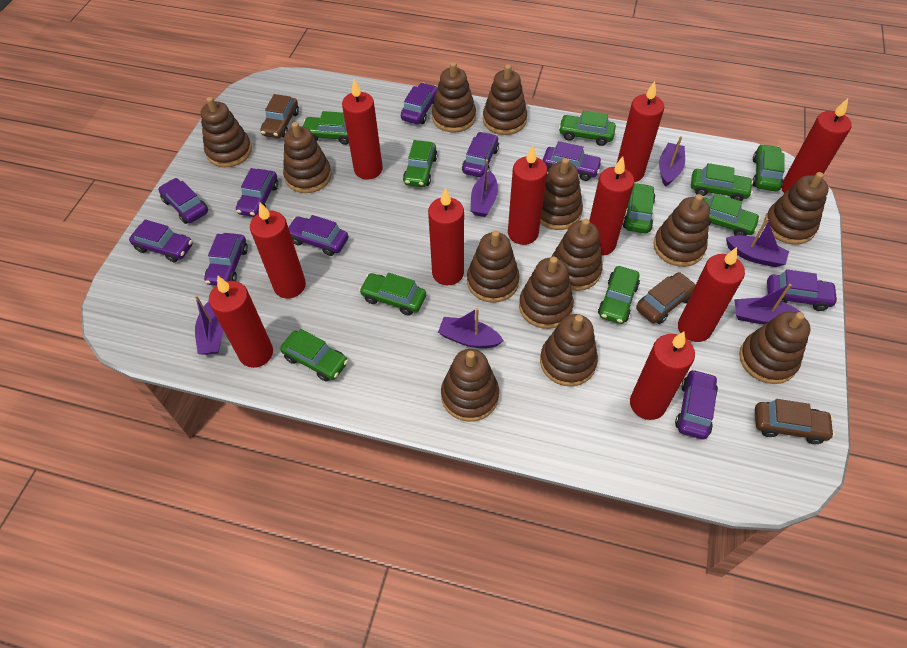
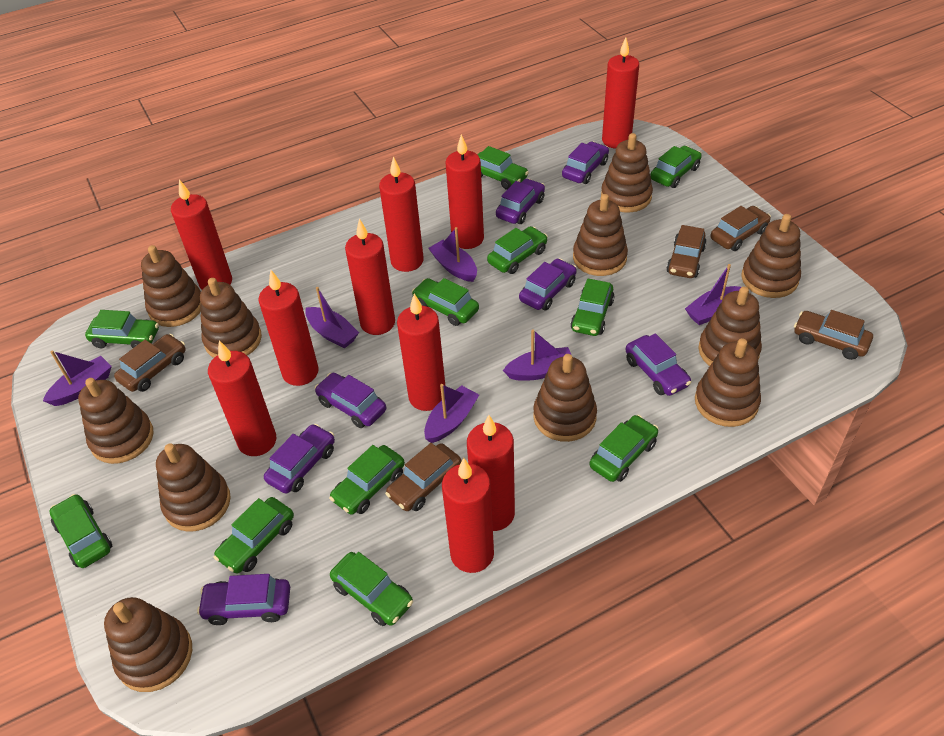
brown car: [260,94,299,138] [636,272,696,324] [755,399,835,444] = 3 -> [114,334,186,392] [385,443,462,511] [666,225,707,278] [711,206,771,251] [794,310,873,360] = 5
brown stacking toy: [201,97,252,167] [283,122,332,193] [432,62,476,133] [441,349,499,422] [467,230,520,303] [483,64,527,135] [519,257,574,329] [540,158,583,230] [540,314,598,387] [552,218,603,291] [654,194,710,267] [739,311,811,384] [765,172,829,245] = 13 -> [78,378,154,464] [104,597,192,692] [141,245,201,327] [156,443,231,532] [200,278,262,358] [533,354,597,442] [573,194,628,276] [601,133,653,213] [695,338,761,427] [698,286,762,366] [741,214,801,298] = 11
green car: [280,329,348,382] [303,111,349,145] [359,273,426,316] [403,140,438,187] [559,110,616,146] [598,266,640,324] [623,183,655,233] [691,163,753,201] [703,193,760,236] [752,144,785,191] = 10 -> [50,494,112,568] [85,310,159,348] [213,497,294,574] [329,445,405,515] [330,552,413,626] [412,278,479,326] [477,146,529,190] [487,226,548,274] [570,279,615,336] [589,415,658,482] [650,146,702,188] = 11
purple car: [129,219,193,263] [158,178,208,224] [204,233,248,286] [236,168,278,217] [288,215,349,256] [401,83,438,124] [462,131,499,177] [543,141,602,181] [675,369,718,439] [767,269,838,311] = 10 -> [197,574,290,625] [264,424,335,494] [314,373,386,428] [496,178,545,224] [519,258,577,311] [562,141,609,184] [626,333,691,396] = 7

